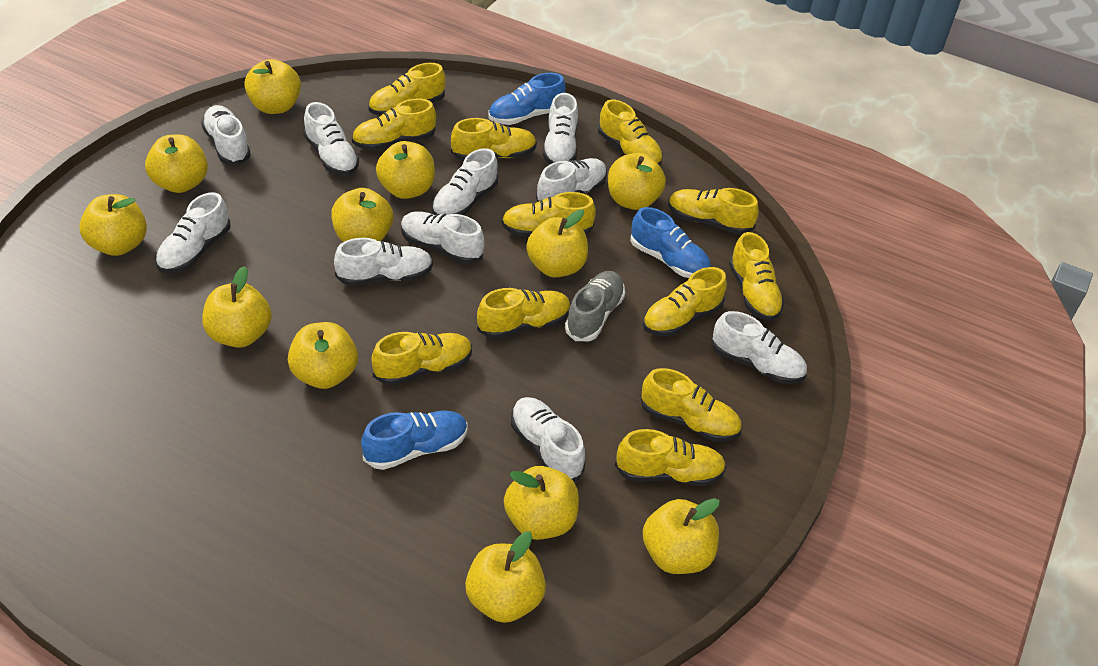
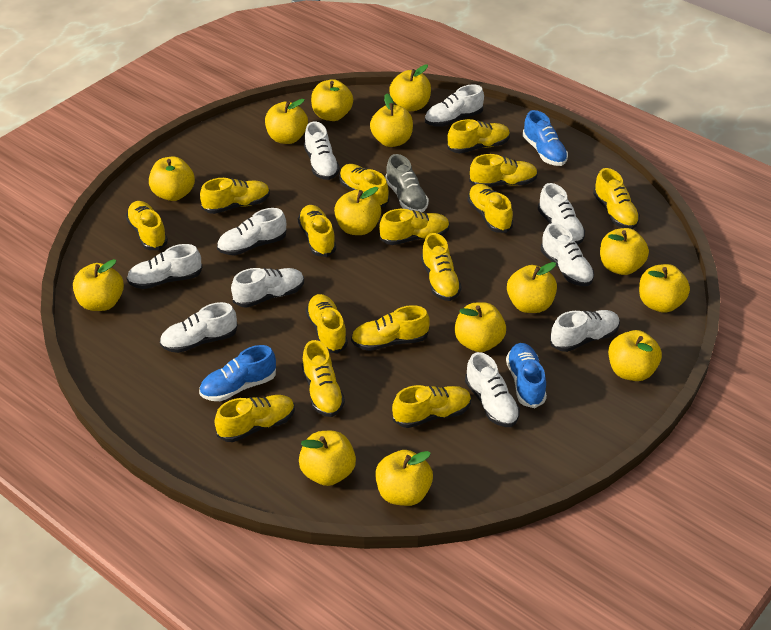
yellow apple: [79,194,147,256] [145,134,208,193] [202,266,272,348] [244,59,301,114] [288,322,358,389] [331,188,393,242] [376,141,435,199] [465,531,546,623] [504,466,579,540] [526,209,588,277] [608,153,666,210] [643,498,720,574] = 12 -> [73,259,124,311] [149,157,195,201] [265,99,308,144] [299,431,356,486] [311,79,353,121] [334,187,381,235] [370,94,413,147] [375,450,433,506] [389,64,431,112] [454,302,506,352] [507,262,557,313] [600,228,649,275] [608,330,662,381] [639,264,690,313] = 14
yellow shoe: [352,99,436,150] [368,63,446,116] [371,332,472,385] [451,118,537,161] [477,288,571,339] [501,192,596,237] [598,99,663,166] [615,429,726,486] [641,368,742,442] [642,267,727,336] [668,188,759,235] [729,232,785,321] = 12 -> [126,201,168,250] [200,178,270,214] [214,395,295,442] [297,205,336,257] [302,340,345,417] [306,294,348,353] [339,164,389,207] [351,305,430,351] [379,209,450,245] [392,385,471,428] [421,233,462,301] [447,119,510,153] [468,184,513,233] [469,154,538,187] [593,168,640,229] = 15

